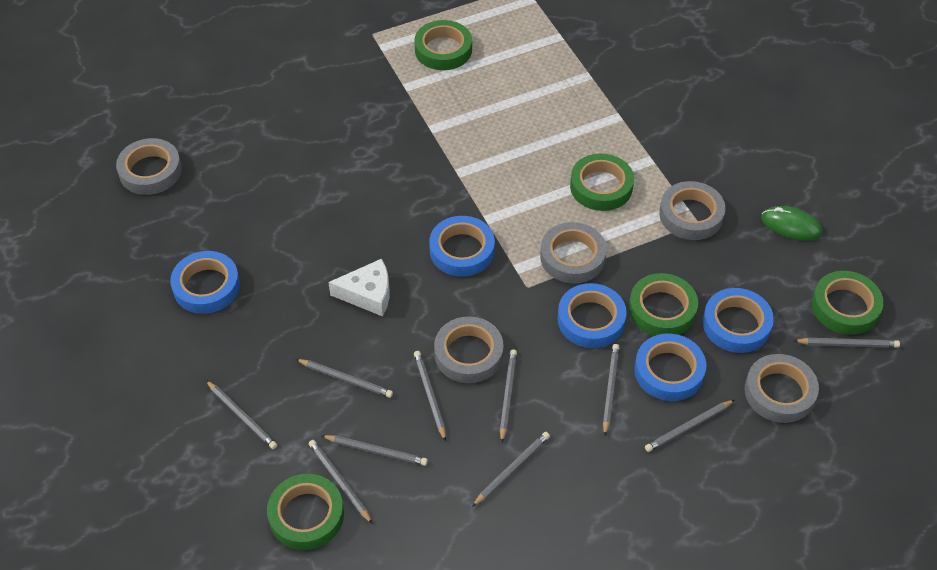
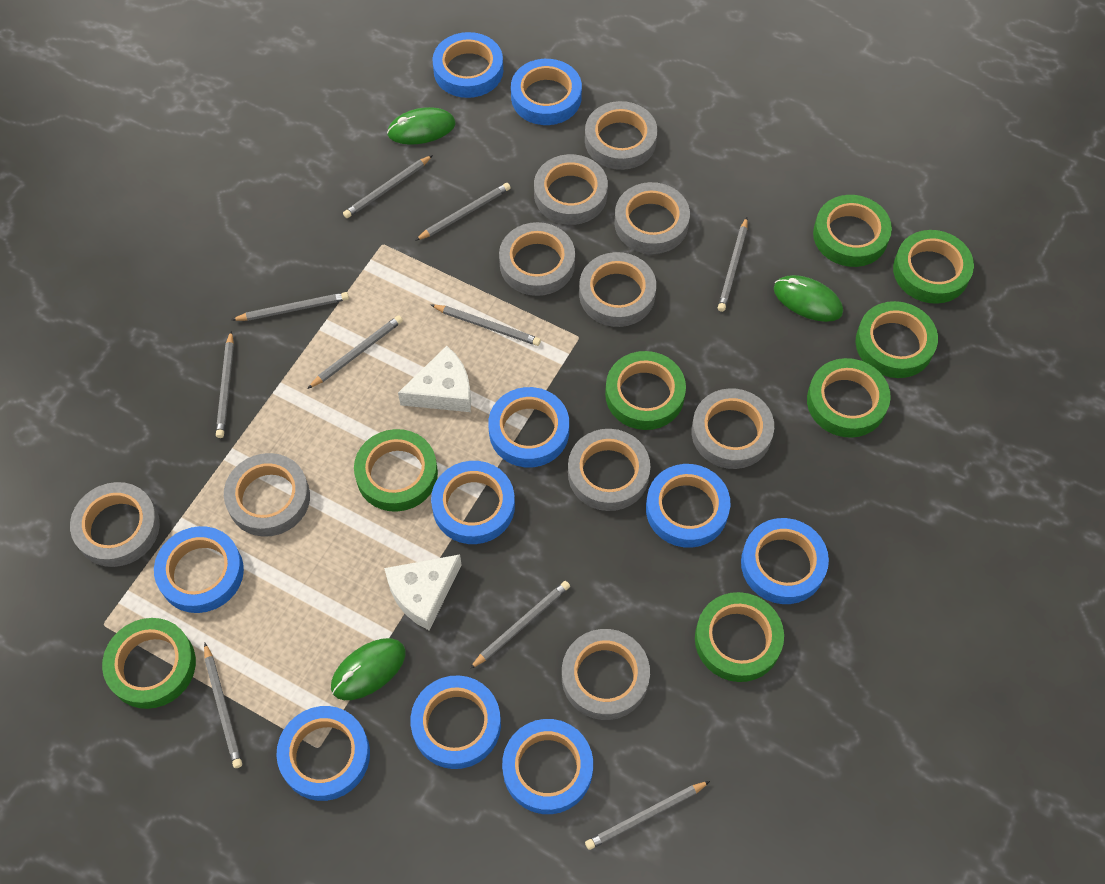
blue tape: [170,251,240,314] [429,216,495,277] [557,283,627,348] [634,333,706,401] [703,288,774,353] = 5 -> [154,526,244,613] [276,706,370,801] [411,675,501,769] [431,461,515,544] [432,32,503,98] [488,387,569,467] [502,719,593,814] [511,59,582,125] [646,464,730,548] [741,518,829,604] = 10
green mouse: [761,206,822,241] = 1 -> [331,638,406,700] [387,107,455,145] [774,275,843,322] = 3
green tape: [267,474,344,550] [414,20,472,70] [570,153,634,211] [629,273,698,336] [812,271,884,335] = 5 -> [102,618,196,709] [354,429,438,512] [605,351,686,430] [695,592,784,682] [807,358,891,438] [813,195,892,267] [856,301,938,378] [893,230,974,304] = 8
grey tape: [116,138,182,195] [434,316,504,383] [540,222,607,284] [659,181,726,240] [745,354,819,423] = 5 -> [70,482,160,567] [224,453,310,537] [499,222,575,296] [534,154,608,225] [562,629,650,720] [568,429,650,511] [579,252,656,327] [585,101,657,170] [614,182,690,254] [692,388,774,469] = 10
white cheese: [328,259,389,316] = 1 -> [384,555,462,630] [398,346,471,412] = 2

